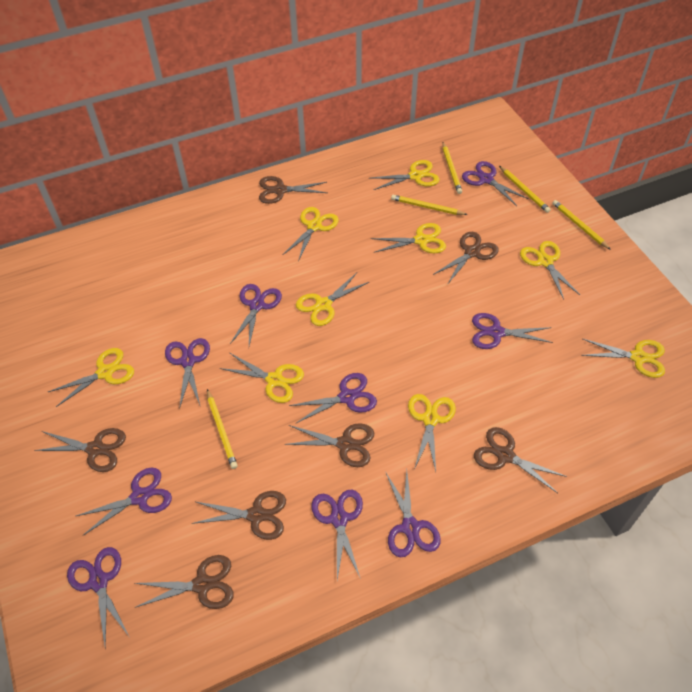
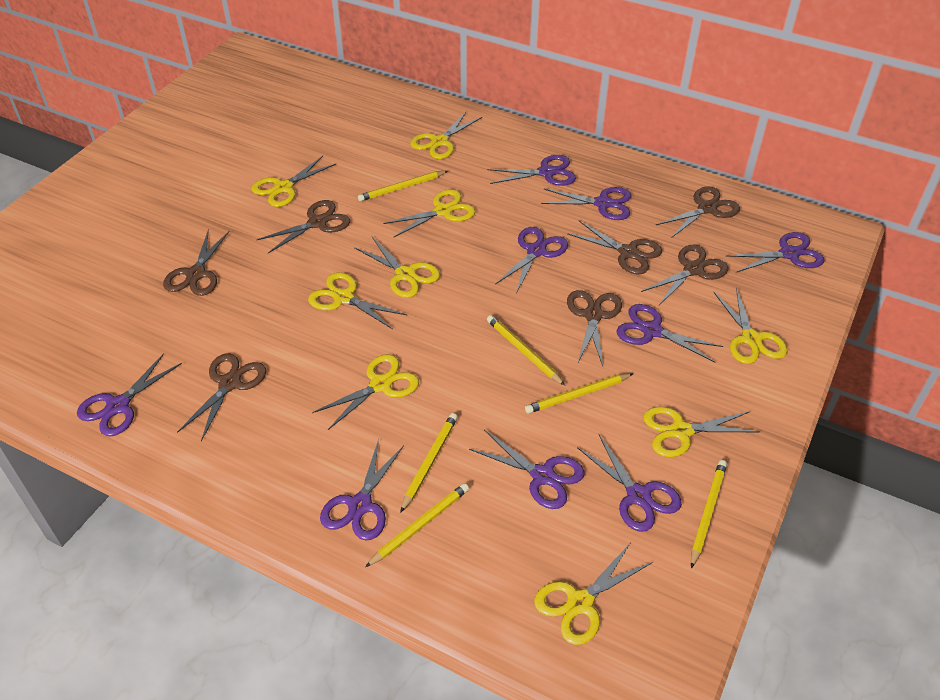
yellow pencil: [207,389,238,469] [391,195,468,215] [442,142,462,194] [499,166,551,213] [552,200,611,250] = 5 -> [358,171,448,202] [365,483,469,567] [400,413,458,513] [487,315,565,385] [525,373,634,414] [691,460,727,569] = 6

